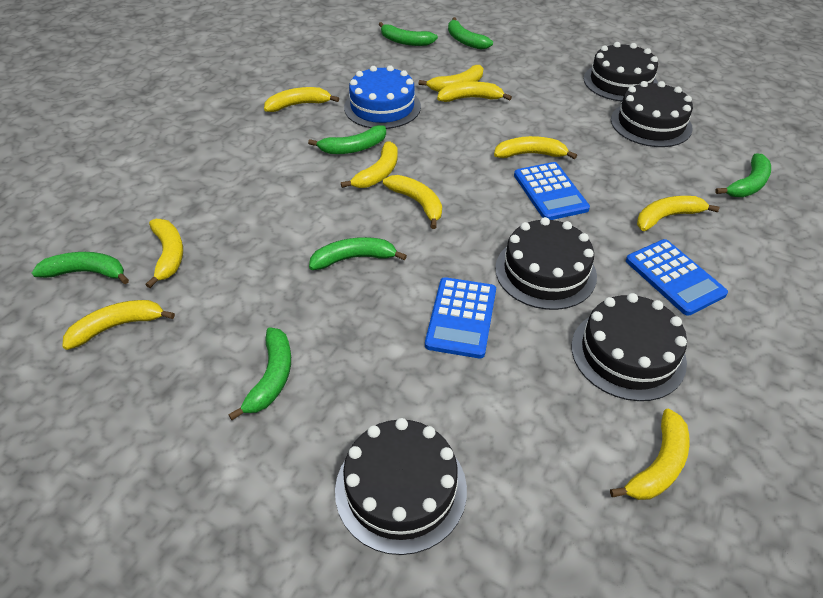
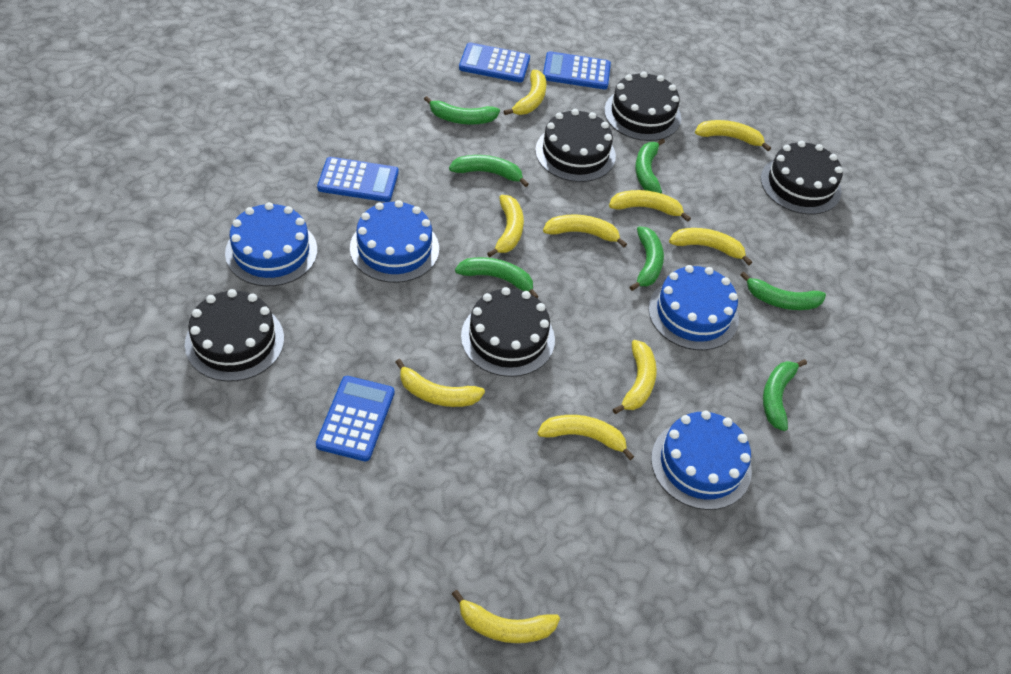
blue cake: [344,65,421,129] = 1 -> [225,202,317,286] [350,200,439,283] [648,265,739,350] [651,411,752,510] = 4
blue calculator: [425,277,496,359] [514,162,590,220] [626,239,728,316] = 3 -> [316,376,395,461] [317,157,399,202] [459,42,530,83] [543,51,611,89] = 4

